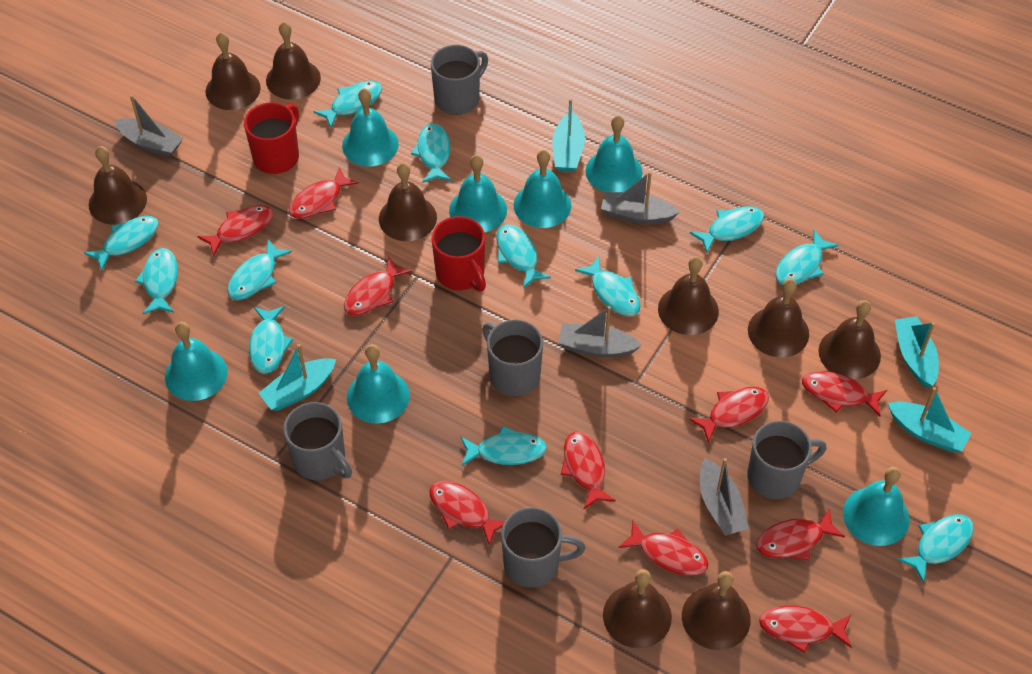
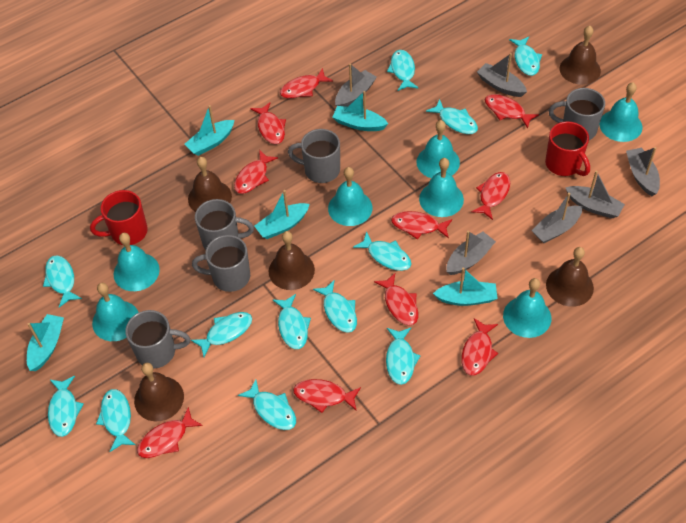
brown bell: [89,146,147,225] [205,32,261,110] [266,22,321,100] [379,163,437,241] [603,569,672,648] [658,256,719,335] [682,571,751,650] [748,278,809,358] [818,300,881,379] = 9 -> [134,363,184,421] [188,157,232,212] [269,231,315,290] [546,247,594,307] [560,26,601,85] = 5
grey boat: [114,95,183,157] [558,306,642,358] [601,171,680,224] [700,458,749,536] = 4 -> [335,63,377,107] [447,231,496,275] [477,53,527,97] [531,193,582,243] [565,171,625,219] [626,147,660,196] = 6
turquoise boat: [259,344,336,411] [552,99,585,172] [888,387,972,452] [895,316,939,388] = 4 -> [27,314,64,371] [184,105,234,156] [254,190,310,239] [332,91,388,131] [433,267,498,306] = 5

